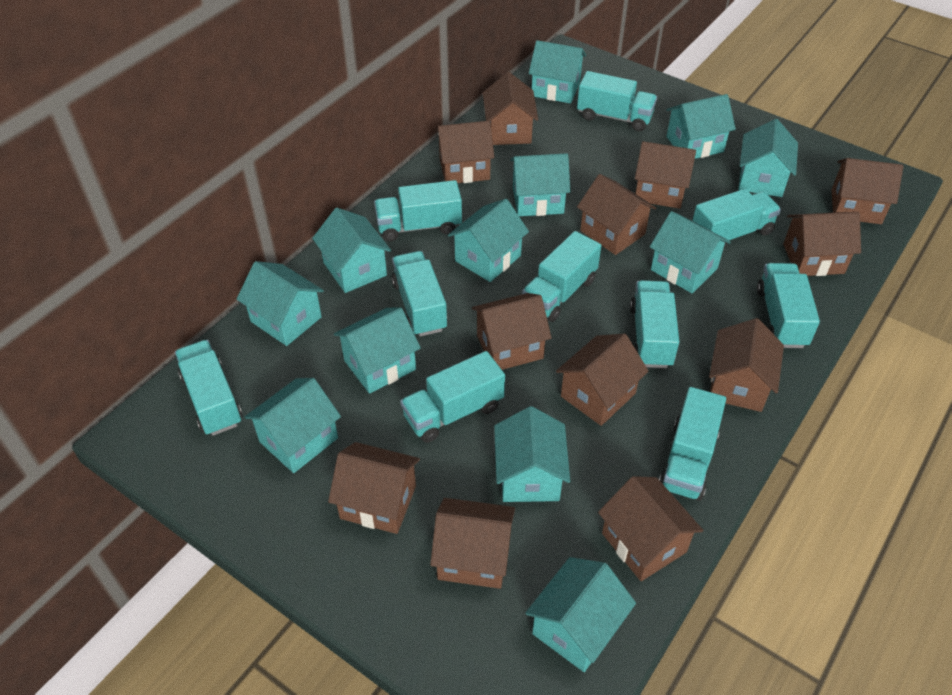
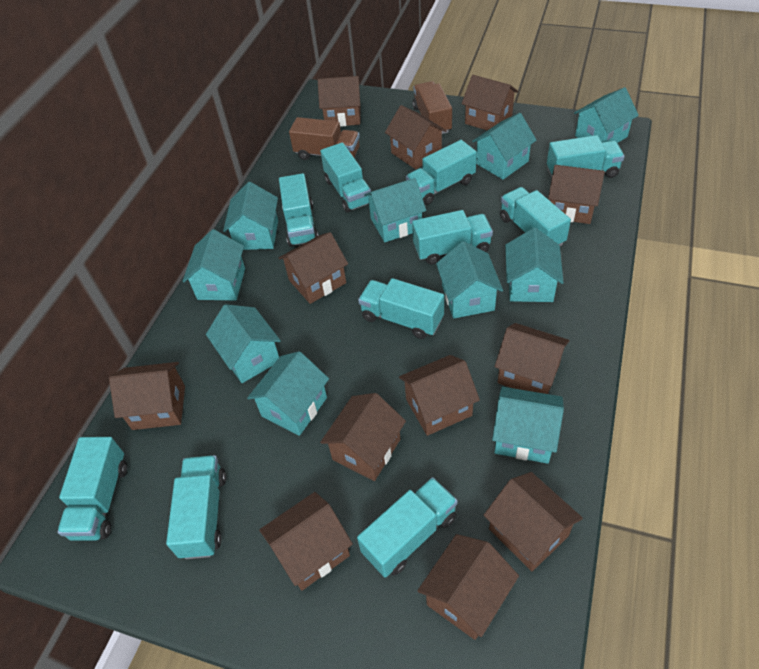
brown truck: none = 0 -> [289,117,360,160] [413,81,452,134] = 2
turquoise house: [237,261,324,346] [245,378,341,473] [312,208,391,293] [334,308,421,394] [448,199,529,282] [494,406,570,502] [510,153,571,216] [525,557,636,672] [529,40,586,104] [650,211,731,294] [666,94,736,159] [738,119,798,197] = 12 -> [183,229,245,300] [206,304,281,383] [223,182,278,250] [247,351,329,436] [364,178,426,242] [436,241,503,319] [472,113,536,180] [492,387,564,464] [505,228,564,302] [574,87,639,143] = 10

